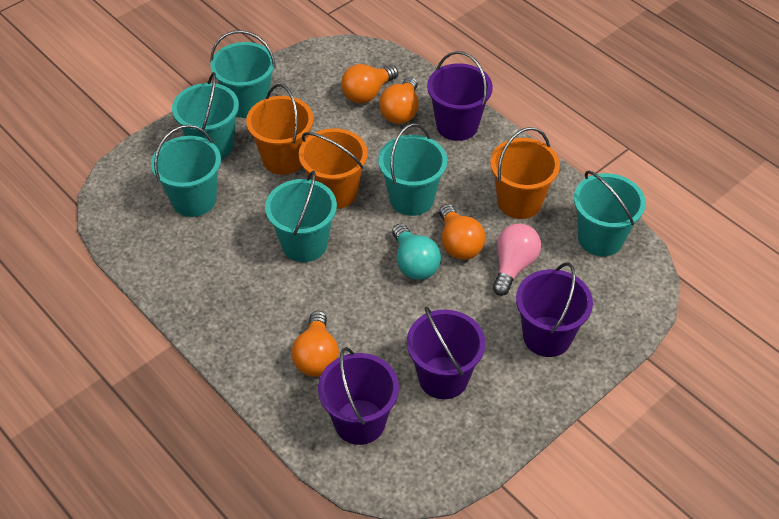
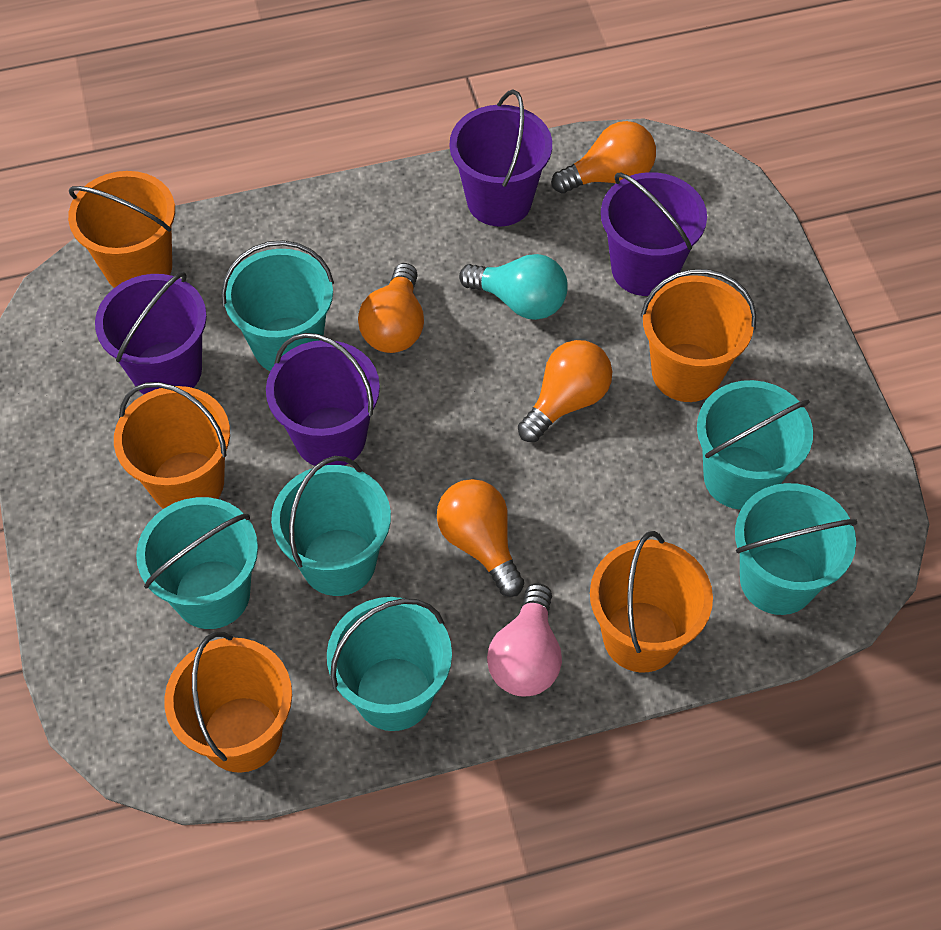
orange bucket: [246,84,313,175] [299,128,368,209] [490,127,560,219] = 3 -> [68,171,175,288] [114,382,230,509] [164,632,292,773] [590,531,713,673] [641,269,756,402] = 5

